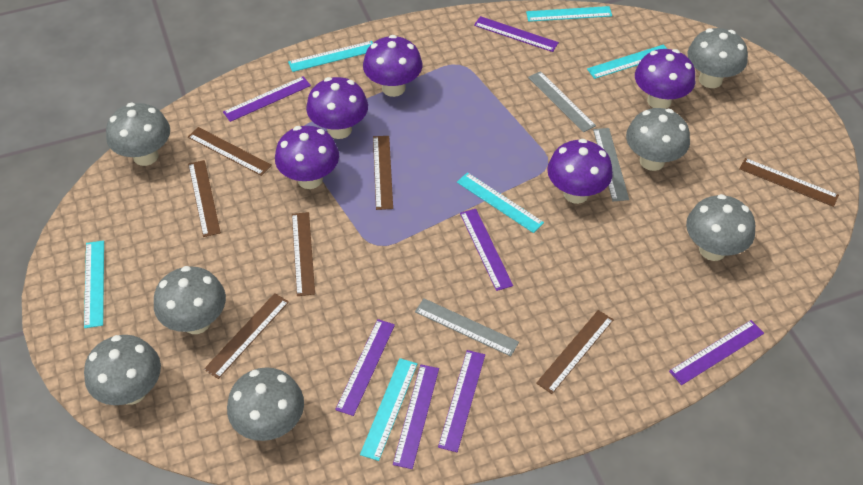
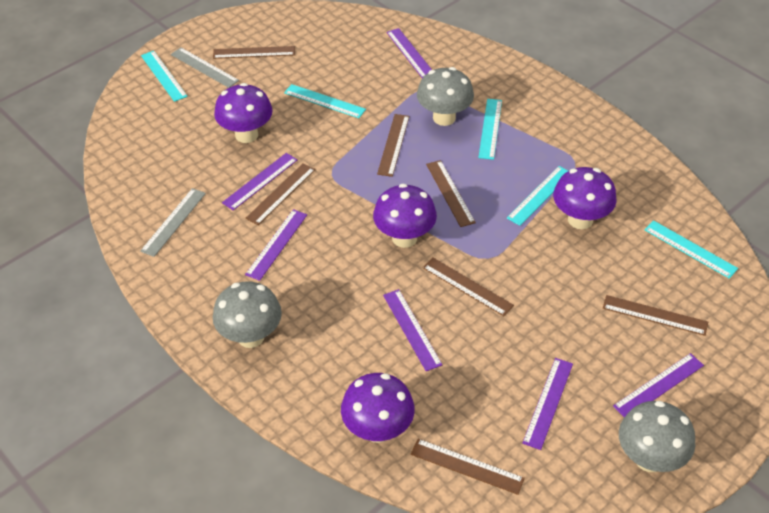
grey mushroom: [84,335,161,405] [106,103,170,166] [154,266,226,334] [227,367,304,441] [626,108,690,171] [686,194,755,261] [688,28,748,88] = 7 -> [213,281,282,348] [417,67,474,126] [619,401,695,472] = 3
grey ruler: [415,298,519,356] [528,71,596,132] [593,128,629,201] = 3 -> [140,188,206,257] [171,48,239,88] = 2
purple mushroom: [275,126,339,189] [306,77,368,139] [363,35,422,97] [547,139,613,204] [635,49,695,109] = 5 -> [214,83,273,143] [341,373,415,443] [373,184,437,248] [553,167,617,229] = 4
purple ruler: [223,76,311,122] [335,319,395,416] [393,365,439,469] [438,350,485,452] [460,209,513,291] [474,16,559,52] [669,320,764,385] = 7 -> [222,153,297,210] [245,209,307,281] [383,289,442,371] [387,28,432,78] [522,358,573,450] [613,353,704,417] = 6
turquoise ruler: [84,240,104,328] [288,41,373,72] [360,358,417,461] [457,172,544,233] [526,6,612,22] [587,44,667,79] = 6 -> [141,51,188,102] [284,84,366,118] [478,99,502,160] [507,166,568,226] [644,220,738,279] = 5

